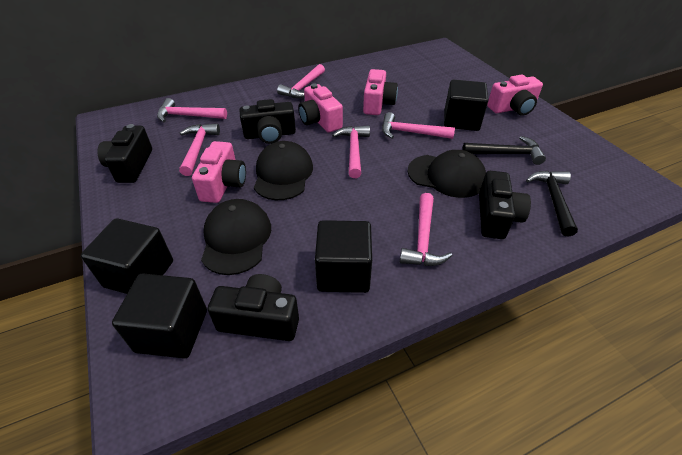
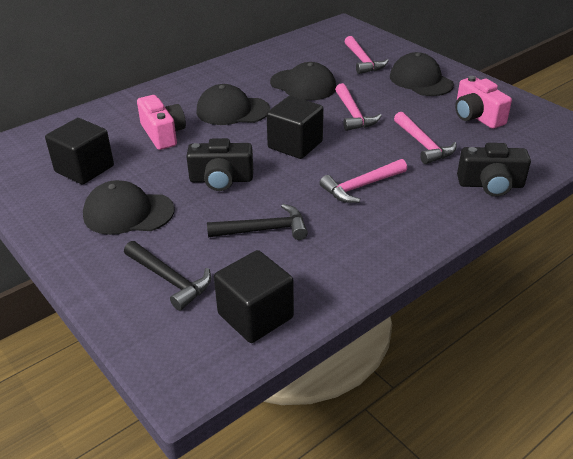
black camera: [97,124,152,183] [208,274,299,341] [239,99,296,144] [479,171,531,239] = 4 -> [186,138,253,191] [457,143,531,197] = 2
black cap: [201,199,271,275] [254,141,313,200] [407,150,486,198] = 3 -> [83,180,175,235] [196,84,270,125] [270,62,336,100] [390,52,454,96] = 4
black cube: [81,218,173,294] [112,274,207,359] [315,220,372,293] [444,80,488,131] = 4 -> [45,118,114,185] [214,250,294,343] [266,96,324,159] = 3
pink camera: [192,141,246,203] [298,83,343,132] [363,69,398,115] [487,75,543,116] = 4 -> [137,95,186,150] [455,76,512,129] = 2
pink hammer: [157,98,227,122] [179,124,220,176] [277,64,325,98] [332,126,370,178] [382,112,455,139] [400,193,452,266] = 6 -> [320,159,407,203] [335,83,382,131] [344,36,389,74] [394,112,457,164] = 4

